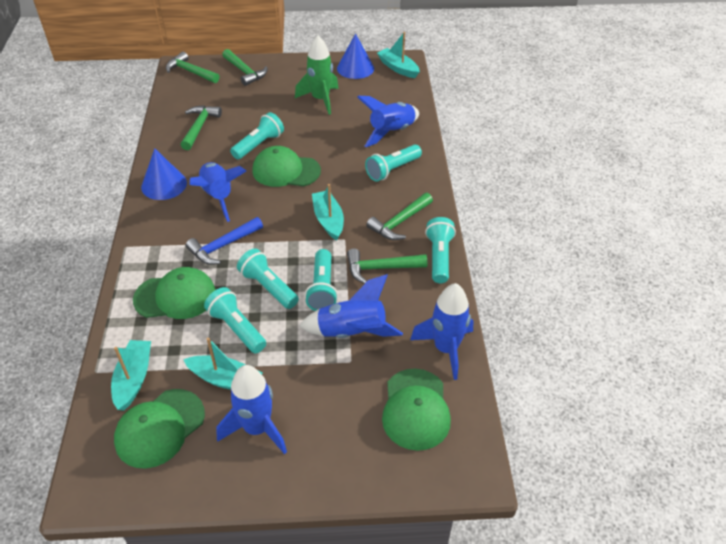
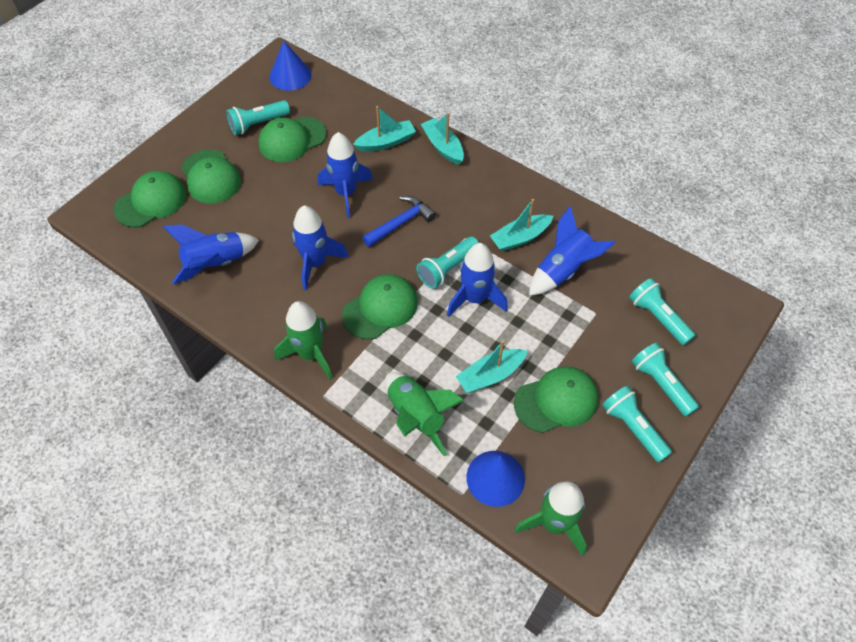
green cap: [114,389,205,468] [133,267,216,319] [252,146,321,187] [382,369,451,451] = 4 -> [113,171,187,228] [181,149,241,204] [258,116,326,162] [342,274,418,340] [514,366,598,433] = 5
green hammer: [166,51,219,83] [181,105,222,150] [222,49,267,86] [347,248,428,284] [366,193,433,240] = 5 -> none = 0
green rocket: [295,36,339,115] = 1 -> [274,301,333,380] [385,372,464,457] [515,481,587,557] = 3
turquoise flashlight: [204,287,266,353] [230,112,284,160] [237,248,299,309] [305,249,338,311] [365,145,422,182] [425,217,456,283] = 6 -> [226,100,290,135] [417,237,479,289] [602,386,672,462] [629,278,696,345] [632,343,699,416] = 5

